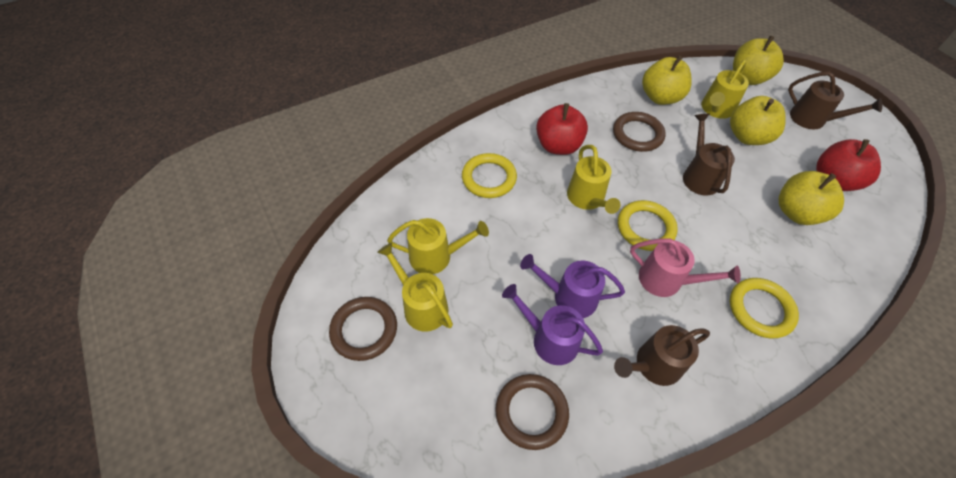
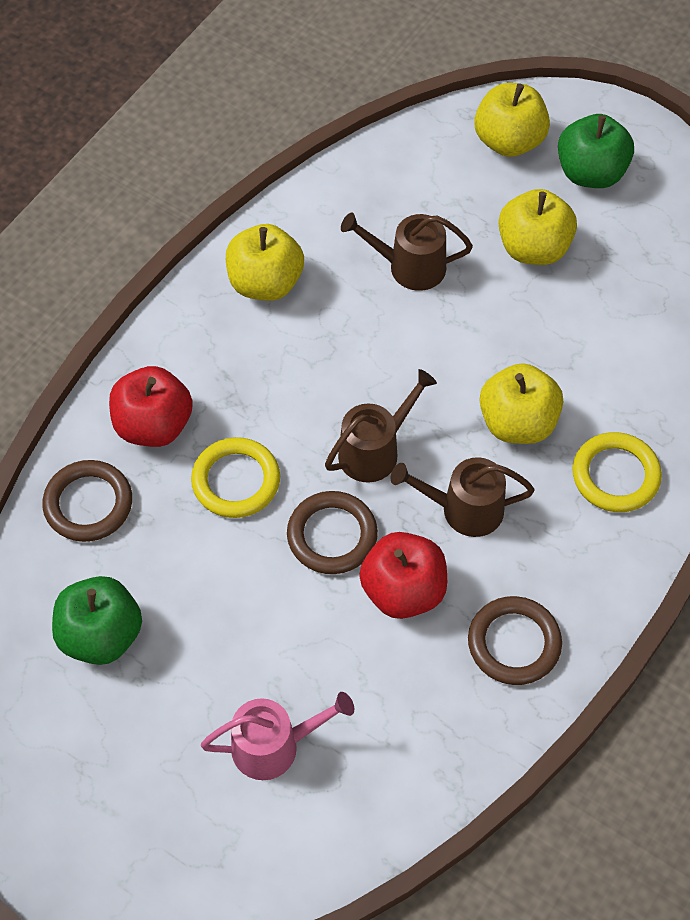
green apple: none = 0 -> [52,576,142,665] [558,114,634,188] = 2
purple watering can: [502,284,603,365] [520,254,625,318] = 2 -> none = 0
yellow ring: [462,153,517,198] [618,200,678,251] [730,278,799,338] = 3 -> [191,437,280,518] [572,432,662,512] = 2
yellow watering can: [377,243,453,332] [387,218,489,274] [567,145,620,214] [701,60,749,119] = 4 -> none = 0

